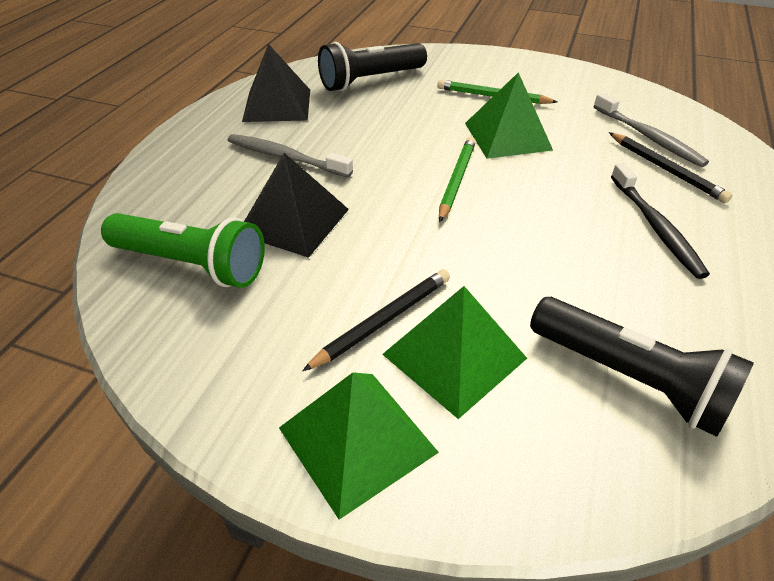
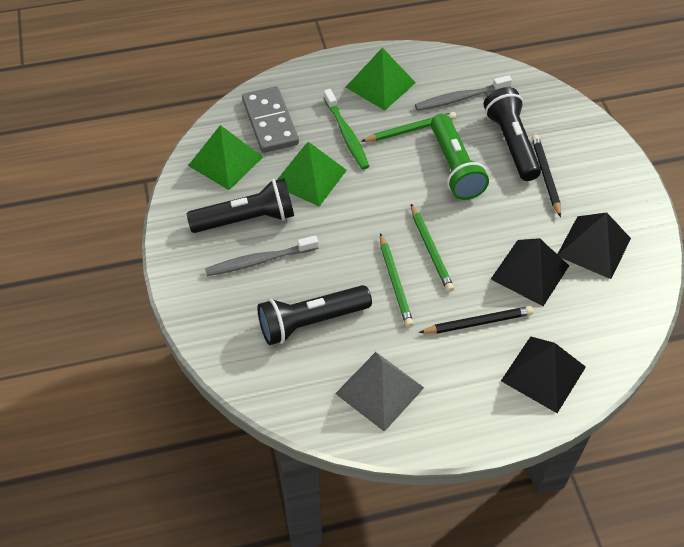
black flashlight: [318,42,427,91] [530,297,754,437] = 2 -> [187,178,294,233] [257,285,372,345] [483,87,541,181] = 3
black pyramid: [242,44,310,122] [244,153,349,258] = 2 -> [491,238,569,306] [501,336,586,413] [557,212,631,279] = 3
black toothbrush: [611,163,710,279] = 1 -> none = 0
green pencil: [437,80,557,104] [439,137,476,222] = 2 -> [361,112,456,142] [380,233,414,327] [411,204,454,292] = 3
green toothbrush: none = 0 -> [324,89,369,169] = 1
grey domino: none = 0 -> [242,86,299,153] = 1
grey pyramid: none = 0 -> [335,352,424,432] = 1

